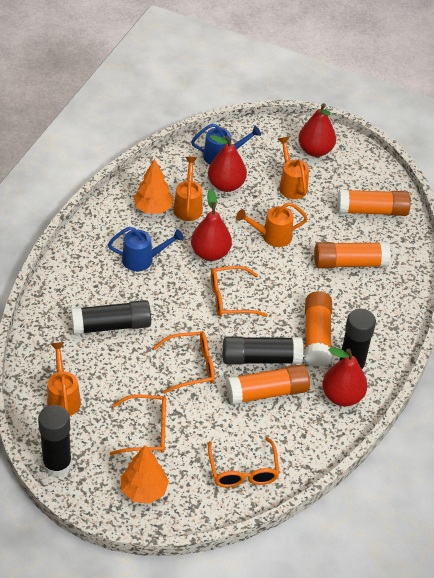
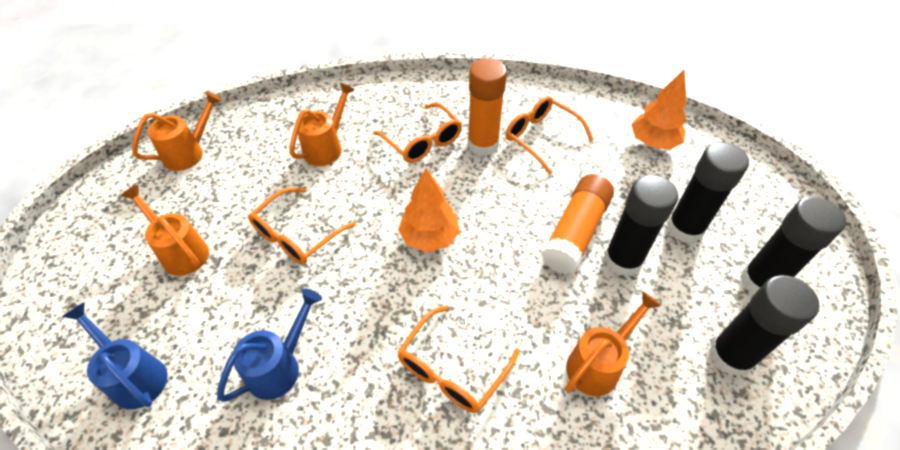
orange glue stick: [226,364,310,405] [304,291,332,367] [314,242,391,268] [337,189,411,216] = 4 -> [467,58,507,156] [541,174,614,274] = 2
red pear: [191,189,232,261] [208,135,247,192] [298,103,336,157] [322,348,367,406] = 4 -> none = 0

